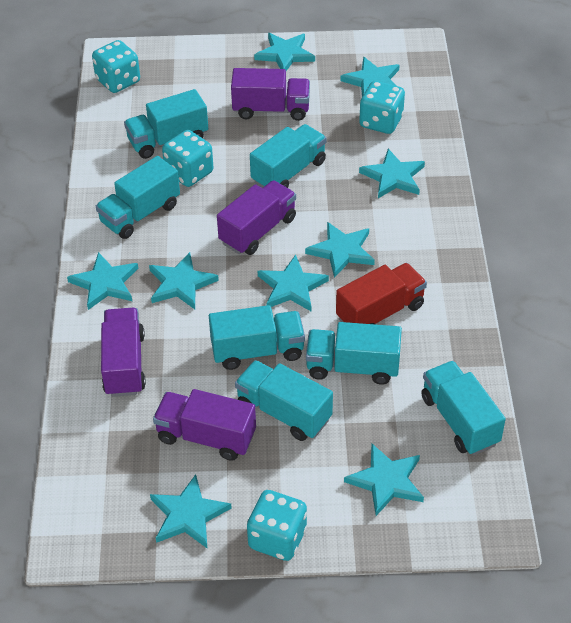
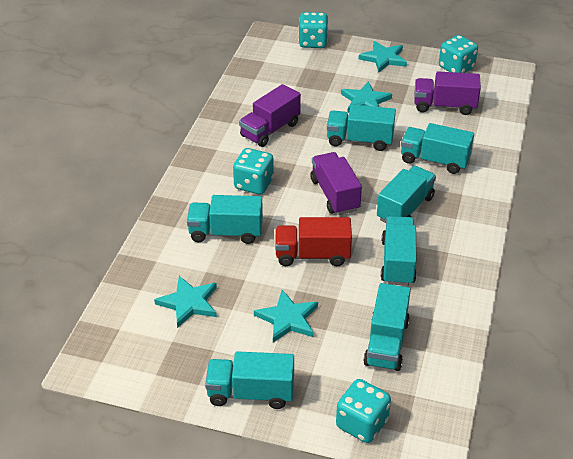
purple truck: [101,308,146,397] [153,389,256,461] [217,180,296,255] [231,68,310,121] = 4 -> [239,84,301,147] [311,152,362,215] [414,72,481,115] = 3
turquoise star: [67,252,138,310] [149,252,219,309] [150,474,232,549] [254,33,315,71] [258,255,329,311] [305,222,375,278] [340,57,400,96] [344,444,424,516] [359,149,425,198] = 9 -> [154,276,217,328] [254,290,318,343] [341,82,392,113] [358,41,407,72] = 4

